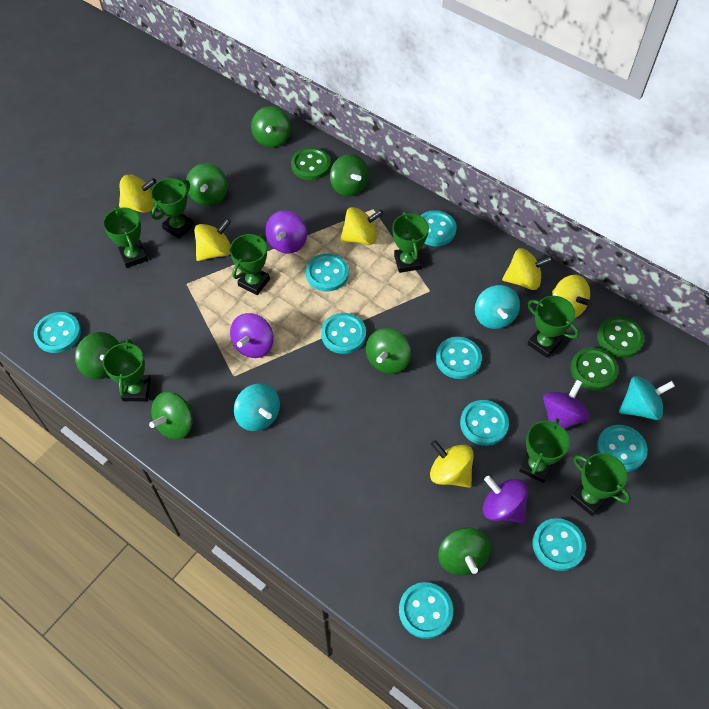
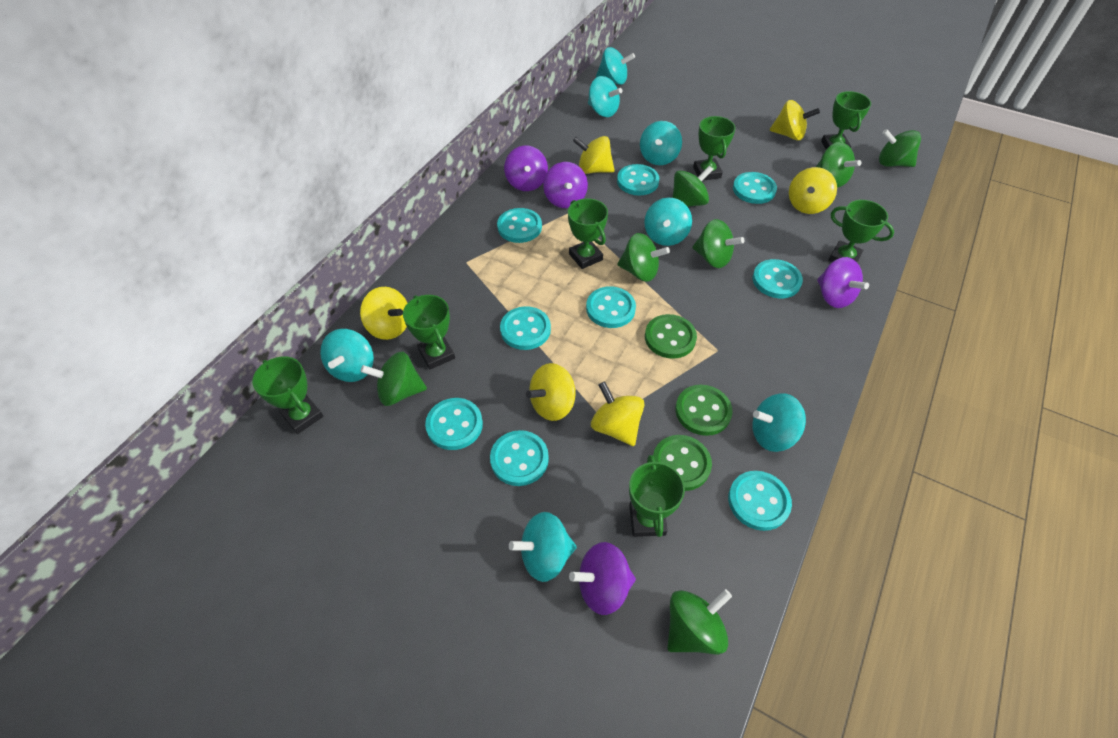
green trophy: [103,207,148,268] [103,339,151,401] [151,178,194,239] [230,234,270,295] [392,212,429,273] [519,418,570,483] [527,296,579,358] [571,453,631,516] = 8 -> [252,356,323,434] [403,295,455,370] [568,198,608,269] [629,455,685,537] [693,116,736,181] [821,91,871,149] [828,200,894,262] = 7
turquoise spinning top: [234,384,280,431] [475,285,520,329] [619,376,675,420] = 3 -> [320,329,374,382] [509,512,577,582] [588,76,622,117] [596,47,635,85] [640,121,682,165] [644,198,692,246] [752,393,806,452] = 7

